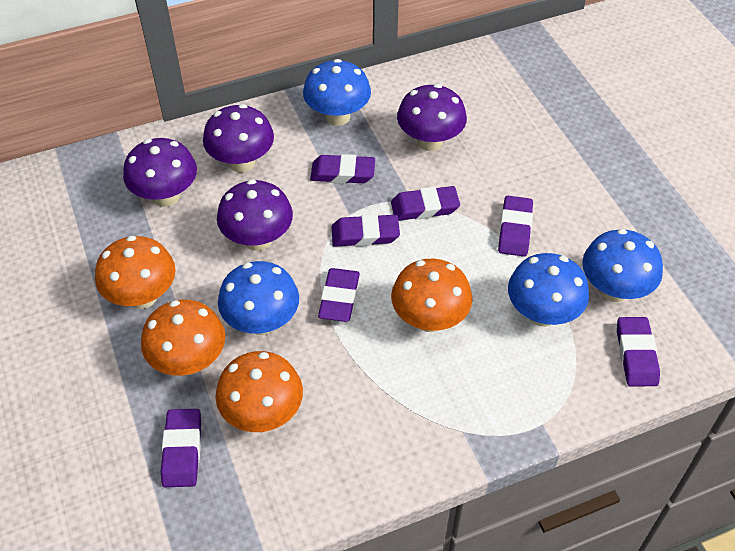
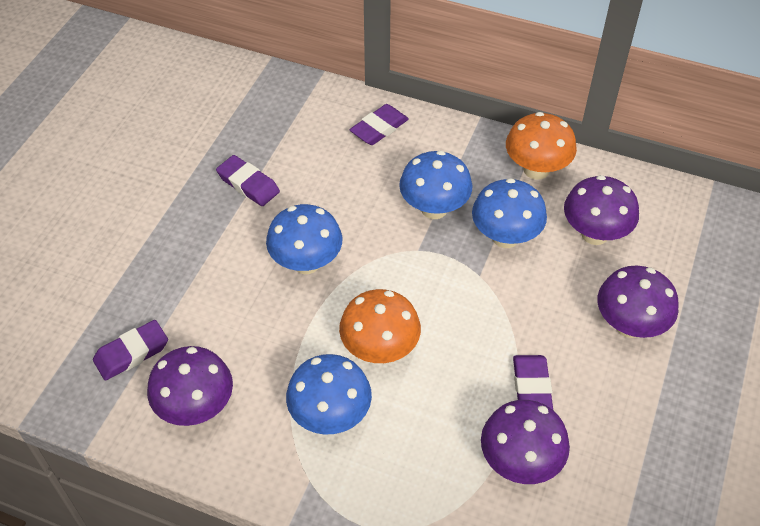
orange mushroom: [95,235,176,309] [141,299,225,376] [215,351,303,432] [391,259,472,332] = 4 -> [339,289,421,363] [506,112,577,180] = 2
purple eraser: [161,409,201,487] [310,154,375,184] [318,268,360,322] [332,214,400,247] [391,186,460,221] [498,196,533,257] [617,317,660,386] = 7 -> [93,320,168,381] [216,155,280,206] [350,104,409,145] [513,355,553,410] = 4

